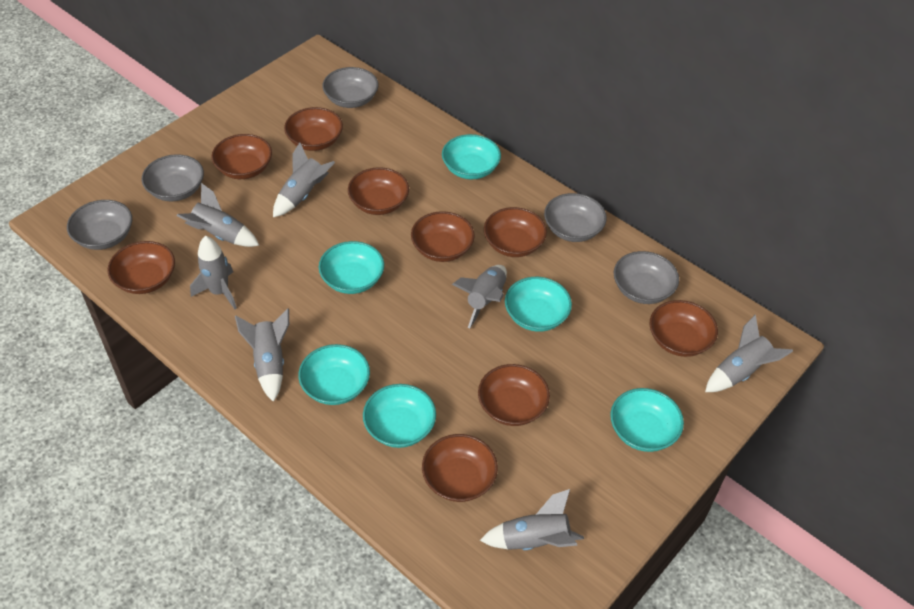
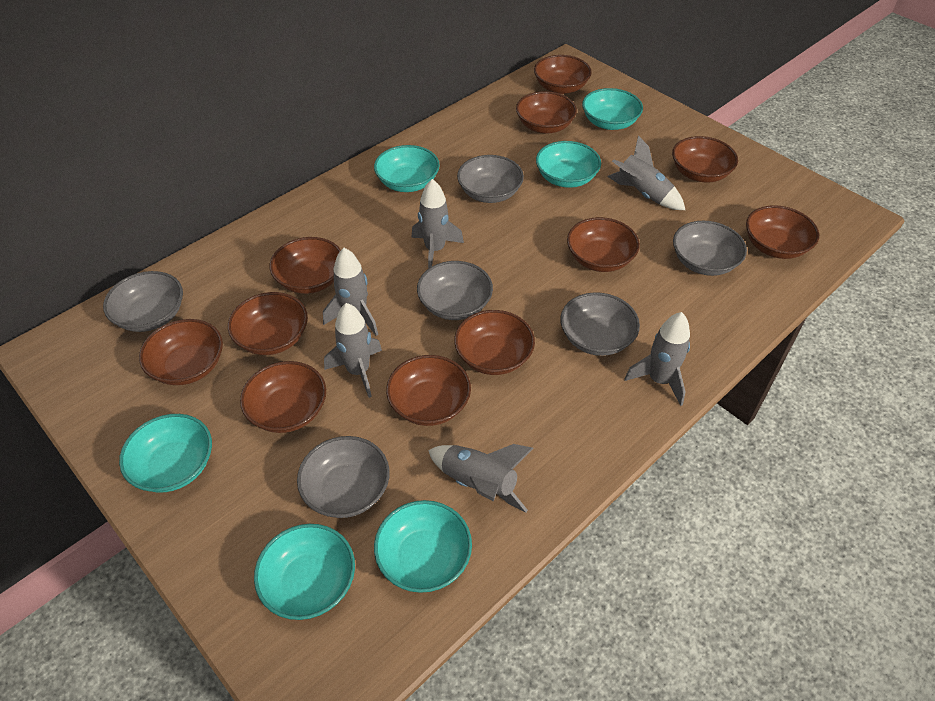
brown bowl: [107,241,175,294] [211,134,272,179] [284,107,343,151] [348,167,409,215] [411,211,475,262] [422,434,498,502] [478,364,550,426] [484,207,547,257] [650,300,718,357] = 9 -> [139,319,223,385] [228,292,308,355] [240,361,326,433] [270,237,341,294] [386,355,471,426] [454,310,535,375] [516,91,577,133] [534,55,592,94] [567,217,640,272] [672,136,738,182] [746,205,819,259] = 11
grey bowl: [67,200,132,250] [142,154,204,201] [322,67,378,108] [544,193,607,242] [614,251,679,304] = 5 -> [103,271,183,332] [297,436,390,518] [417,261,493,320] [457,155,524,203] [560,292,640,356] [673,221,747,276] = 6
grey rocket: [176,183,259,247] [190,236,237,310] [235,309,289,402] [273,142,335,217] [452,265,507,329] [480,489,584,550] [705,315,793,392] = 7 -> [323,248,378,336] [324,303,382,398] [412,179,464,269] [428,444,534,513] [607,136,685,210] [624,312,690,406] = 6

